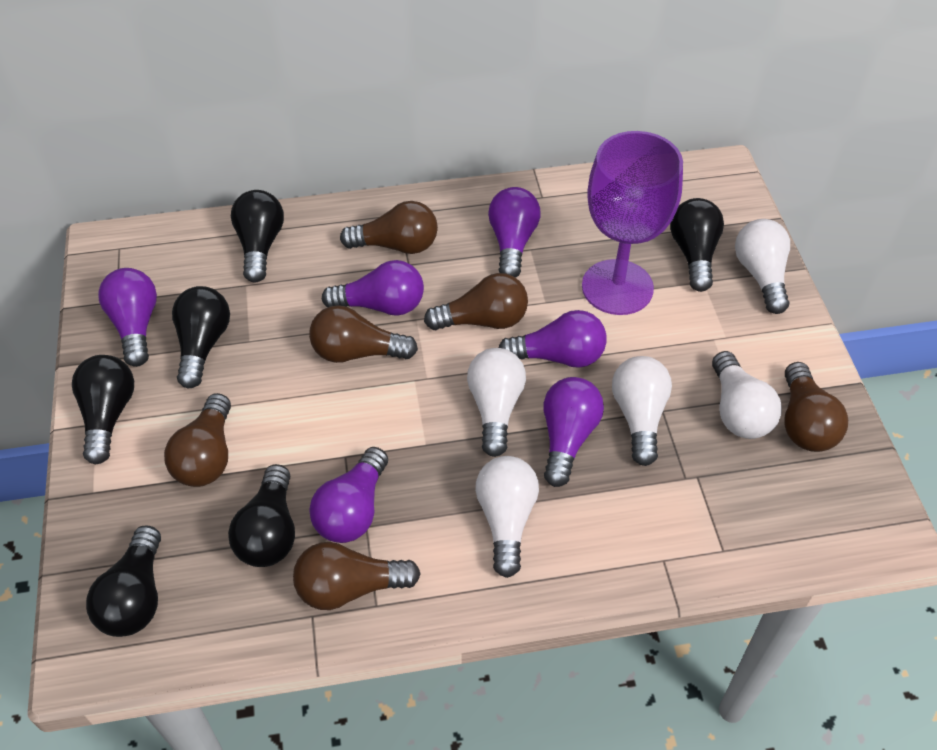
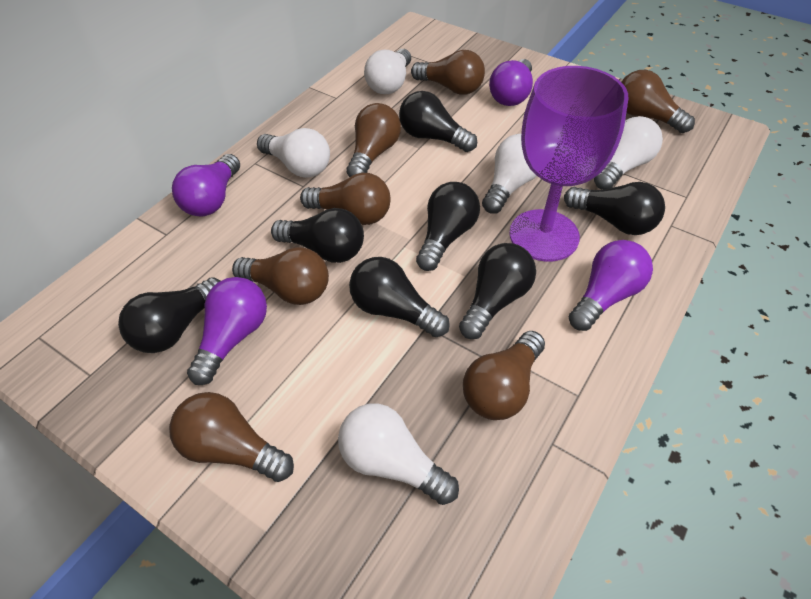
black light bulb: [72,355,134,465] [86,525,161,637] [172,286,230,388] [228,464,295,567] [231,190,284,283] [670,198,724,292] = 6 -> [118,277,220,353] [271,208,364,263] [349,257,450,337] [399,91,477,152] [416,182,480,271] [459,243,536,339] [564,182,665,235] = 7
brown light bulb: [164,393,231,487] [293,542,421,610] [309,305,418,363] [340,201,438,254] [424,273,528,330] [784,362,848,452] = 6 -> [169,392,294,482] [232,247,329,305] [300,173,390,225] [346,103,401,177] [411,50,485,95] [463,331,545,420] [622,70,695,133] = 7
purple light bulb: [98,268,157,367] [309,447,388,543] [322,260,424,316] [488,187,540,278] [499,310,607,368] [543,377,604,487] = 6 -> [172,154,240,217] [187,277,267,385] [489,59,533,106] [569,240,653,331] = 4

